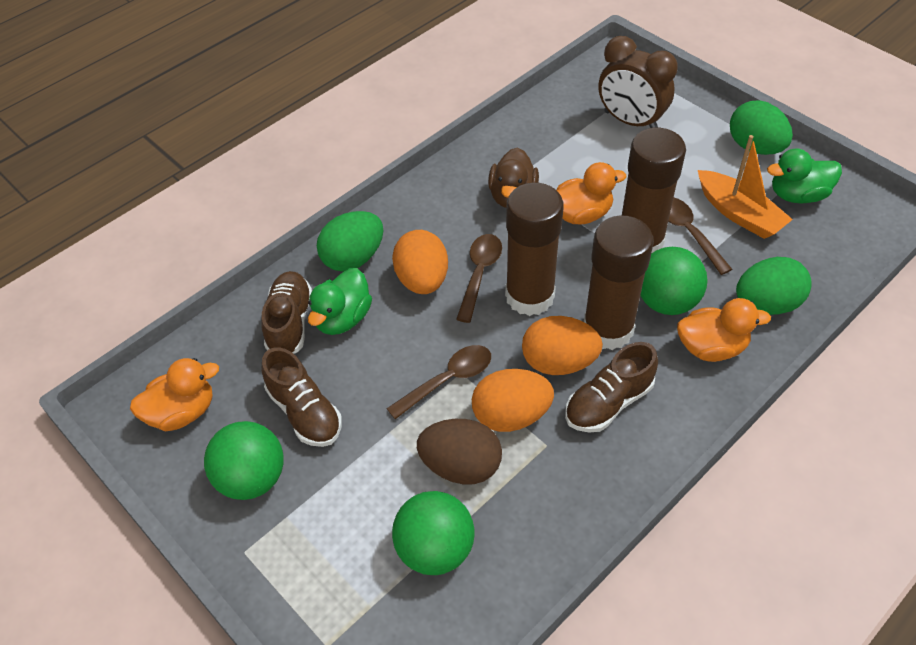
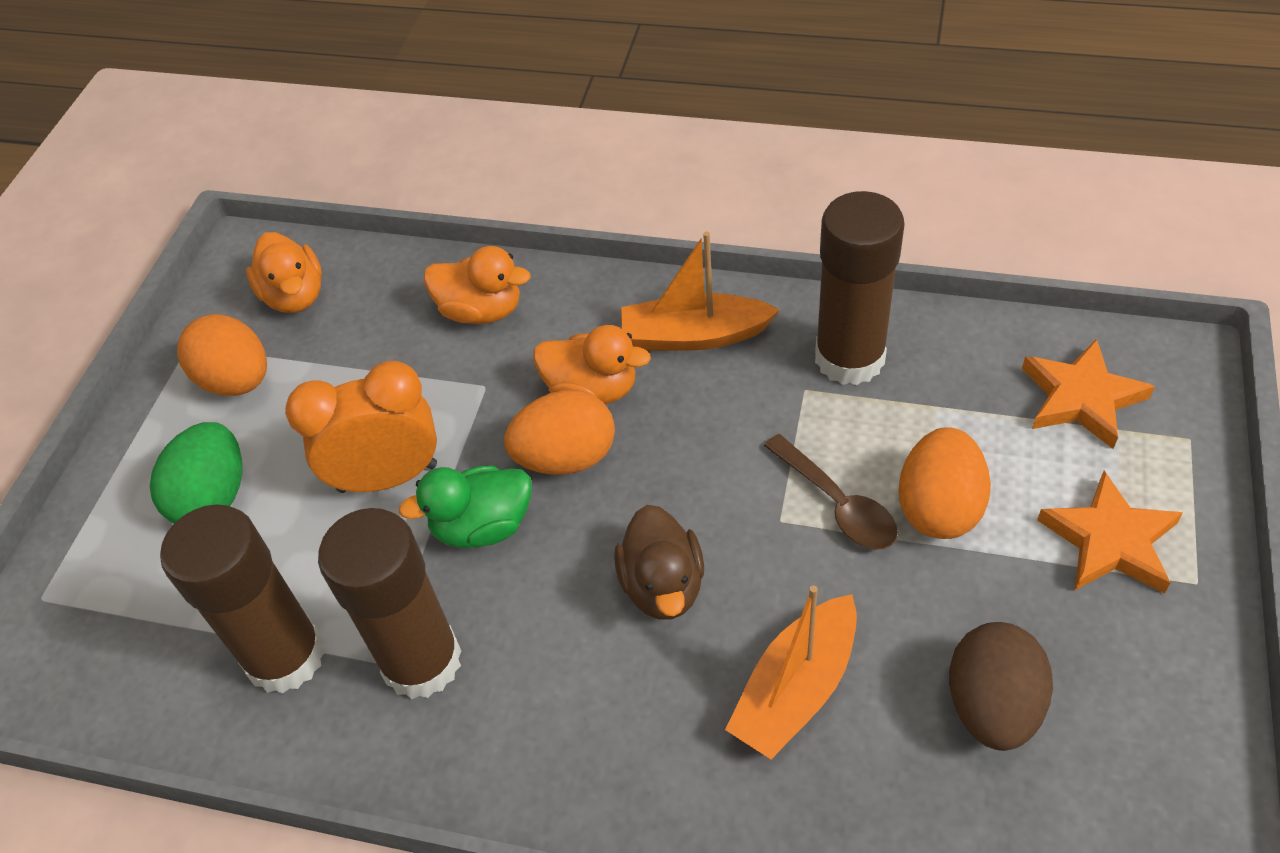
brown clock: [598,36,678,128] = 1 -> none = 0
brown shoe: [261,271,312,354] [262,347,342,447] [565,342,658,433] = 3 -> none = 0
brown spoon: [386,345,491,419] [456,234,502,323] [668,198,732,275] = 3 -> [764,434,898,550] = 1
green ball: [204,421,284,500] [392,491,475,575] [640,247,708,315] = 3 -> none = 0
green duck: [308,268,372,335] [767,149,842,204] = 2 -> [399,465,532,548] = 1
green egg: [317,211,383,272] [730,100,793,155] [736,257,812,315] = 3 -> [150,422,242,523] = 1
orange boat: [698,135,793,239] = 1 -> [621,232,780,351] [725,585,857,759] = 2
orange clock: none = 0 -> [285,361,437,493] = 1
orange star: none = 0 -> [1022,338,1155,449] [1037,471,1183,593] = 2

